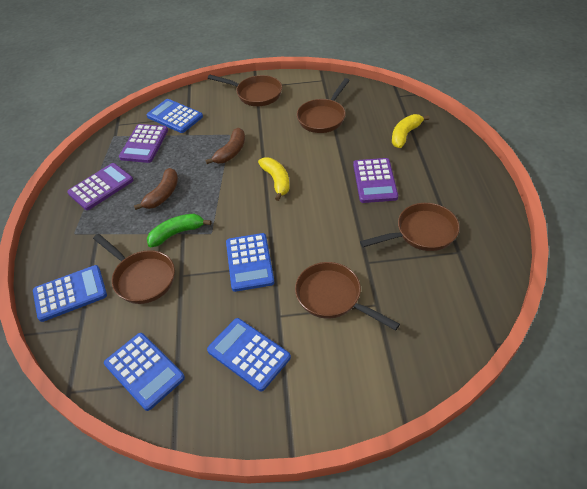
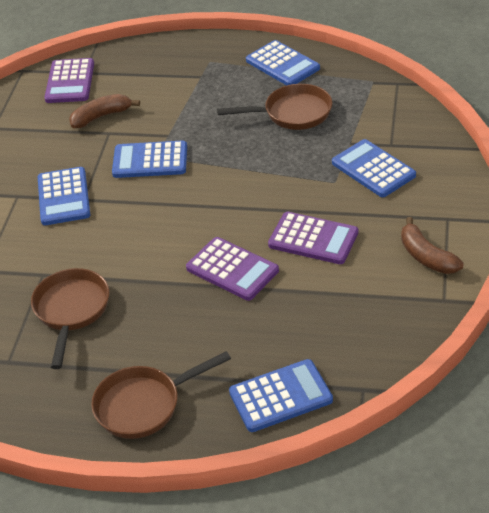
brown pan: [93,234,175,304] [208,75,282,106] [295,262,400,331] [297,78,350,133] [360,203,460,251] = 5 -> [31,268,109,369] [91,351,231,439] [217,84,332,130] = 3
green banana: [147,214,211,247] = 1 -> none = 0
yellow banana: [258,157,290,201] [392,114,430,148] = 2 -> none = 0

